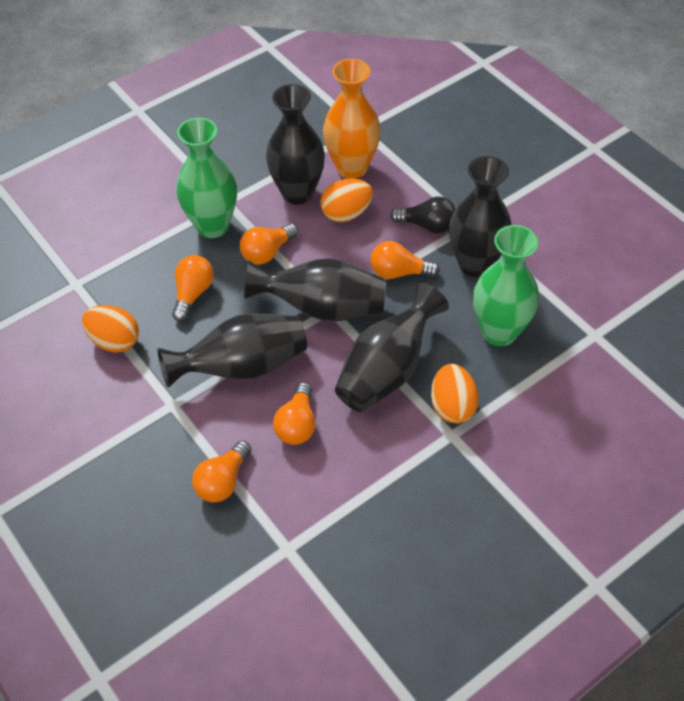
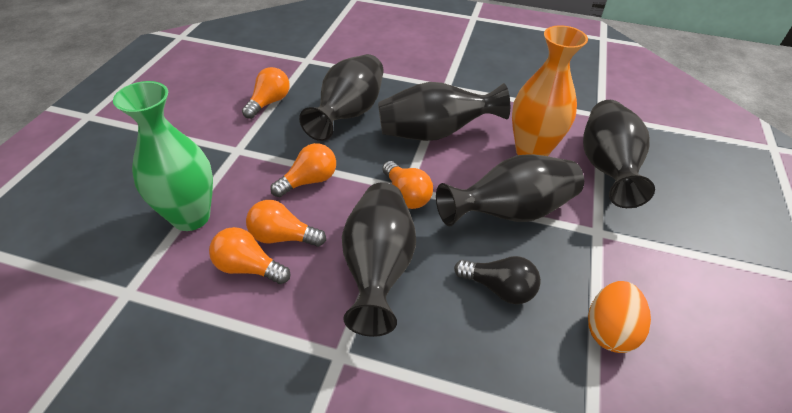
green vase: [176,118,237,238] [473,225,539,346] = 2 -> [113,81,213,231] = 1
orange egg: [82,305,139,352] [321,178,373,222] [431,364,479,423] = 3 -> [588,281,651,353] = 1

